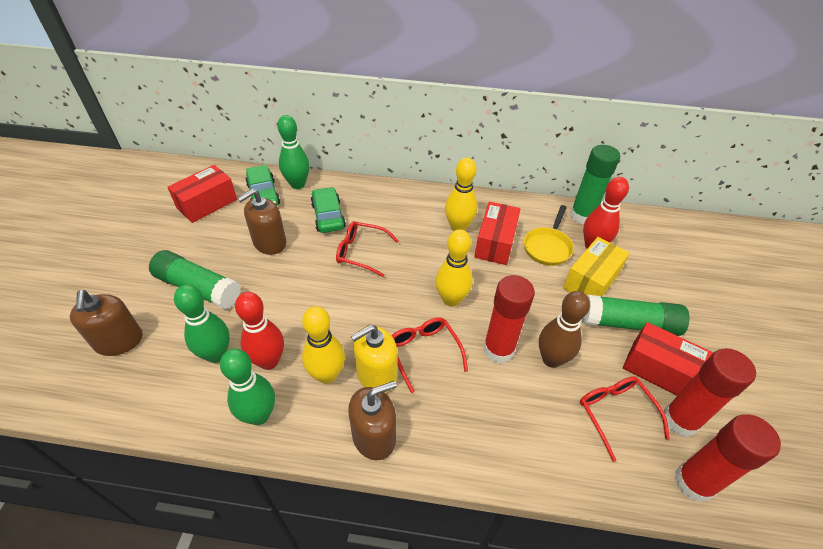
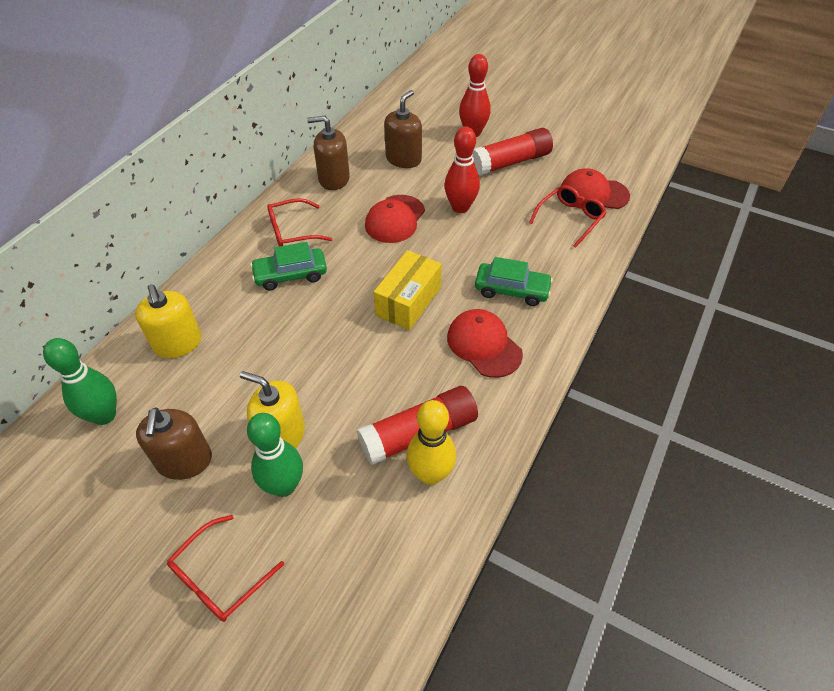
brown bowling pin: [539,291,590,368] = 1 -> none = 0
green bowling pin: [174,284,230,363] [220,349,275,425] [277,115,310,189] = 3 -> [43,338,117,425] [247,413,303,497] = 2
green glue stick: [149,250,241,309] [570,145,620,224] [582,295,689,336] = 3 -> none = 0
red box: [167,165,237,223] [474,202,521,265] [623,322,713,396] = 3 -> none = 0
red cap: none = 0 -> [365,195,425,243] [447,309,523,378] [561,168,630,209] = 3
red glue stick: [483,275,535,363] [664,348,756,437] [674,414,781,502] = 3 -> [357,386,478,465] [473,128,553,176] = 2
yellow bowling pin: [302,306,345,384] [436,229,473,307] [445,157,477,231] = 3 -> [407,400,456,485] = 1
yellow pan: [524,205,574,266] = 1 -> none = 0
yellow soap dispenser: [351,325,397,393] = 1 -> [135,284,202,358] [240,371,305,448] = 2

